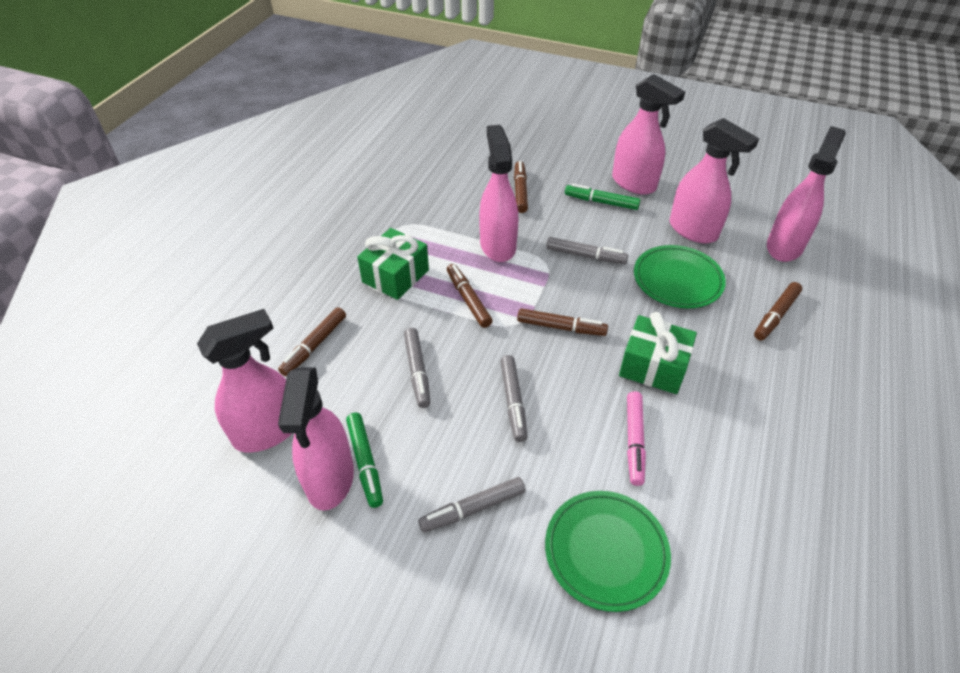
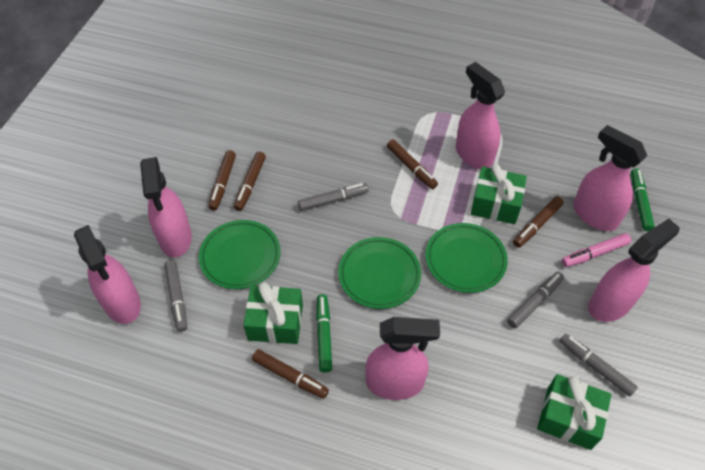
green gift: [357,228,429,300] [619,312,697,394] = 2 -> [244,282,303,344] [471,163,527,224] [537,374,611,450] = 3
green plate: [545,491,671,612] [634,245,726,308] = 2 -> [199,220,281,289] [338,237,421,309] [426,223,508,293] = 3

